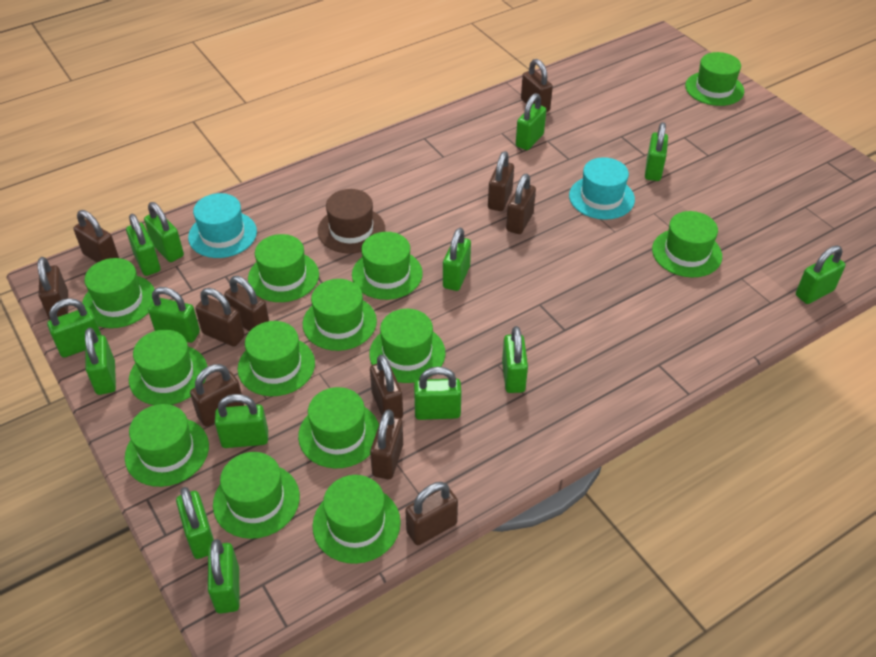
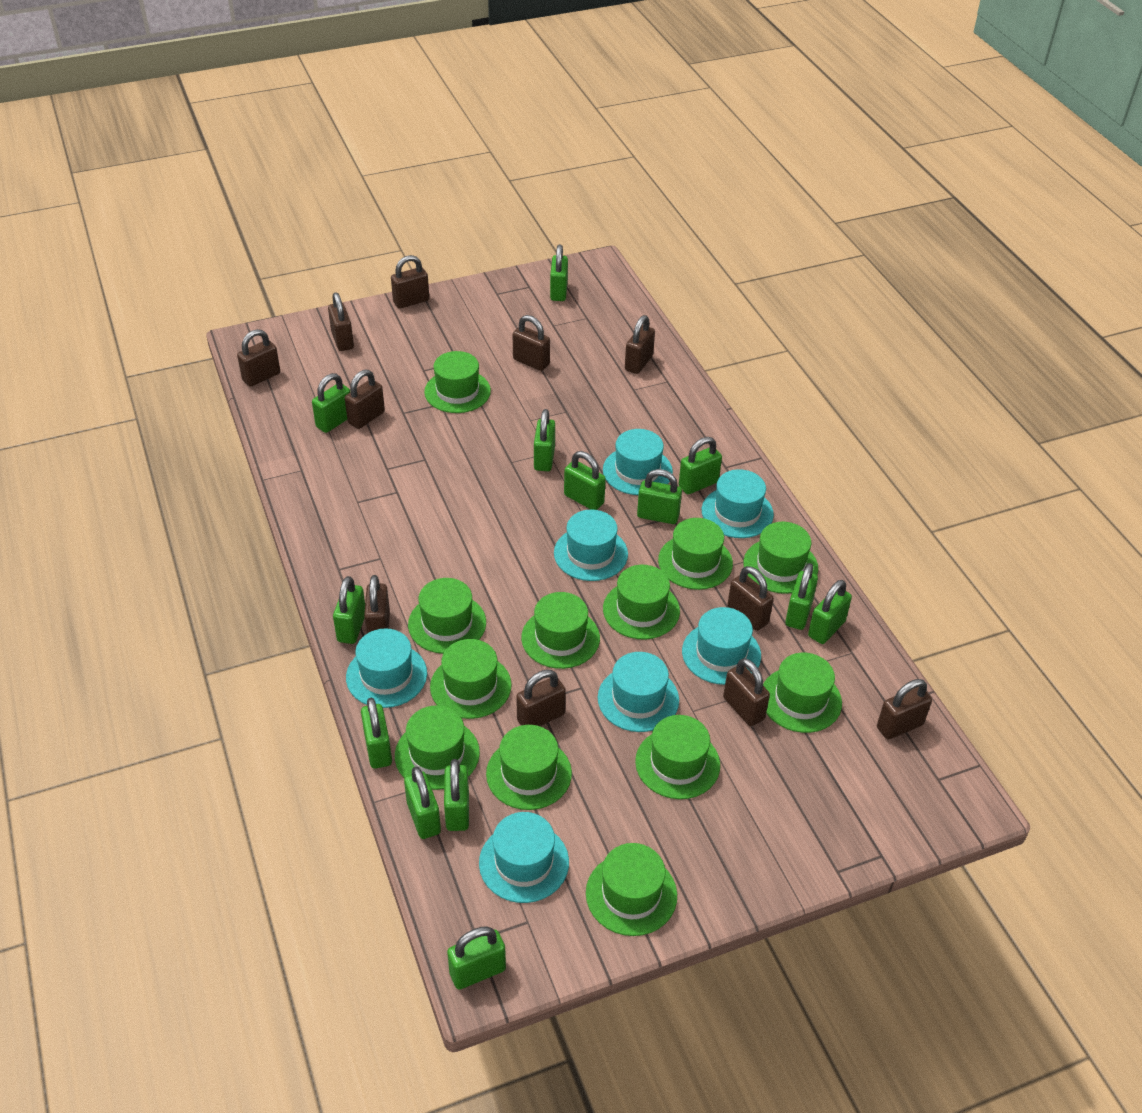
brown hat: [318,189,385,253] = 1 -> none = 0
green hat: [82,258,154,328] [125,404,209,487] [129,330,207,405] [213,452,300,539] [238,321,315,396] [248,234,319,302] [298,387,379,468] [303,279,377,351] [313,475,401,564] [352,232,423,300] [369,309,446,383] [652,211,722,277] [685,52,744,106] = 13 -> [395,705,480,790] [408,578,486,654] [424,351,491,413] [430,639,512,719] [486,725,572,810] [521,592,600,669] [586,843,677,936] [603,565,680,639] [635,715,720,799] [658,518,733,590] [743,522,818,594] [763,653,842,733] = 12
green padlock: [47,298,101,358] [85,328,116,395] [126,214,160,276] [144,202,184,262] [148,287,200,343] [176,487,214,559] [208,539,240,614] [215,394,268,448] [414,367,461,420] [443,228,471,291] [502,326,528,393] [516,93,546,150] [645,122,668,181] [796,245,846,304] = 14 -> [312,373,350,433] [333,576,365,644] [361,698,392,769] [404,767,441,839] [444,759,469,831] [447,926,506,990] [534,409,555,471] [550,245,568,301] [564,451,606,510] [637,469,682,524] [679,437,722,494] [785,563,818,630] [808,580,852,644] = 13
turquoise hat: [188,193,257,258] [569,157,635,220] = 2 -> [346,629,427,708] [479,812,569,903] [554,510,628,581] [598,652,679,732] [603,429,673,495] [682,607,761,685] [702,469,774,538] = 7

